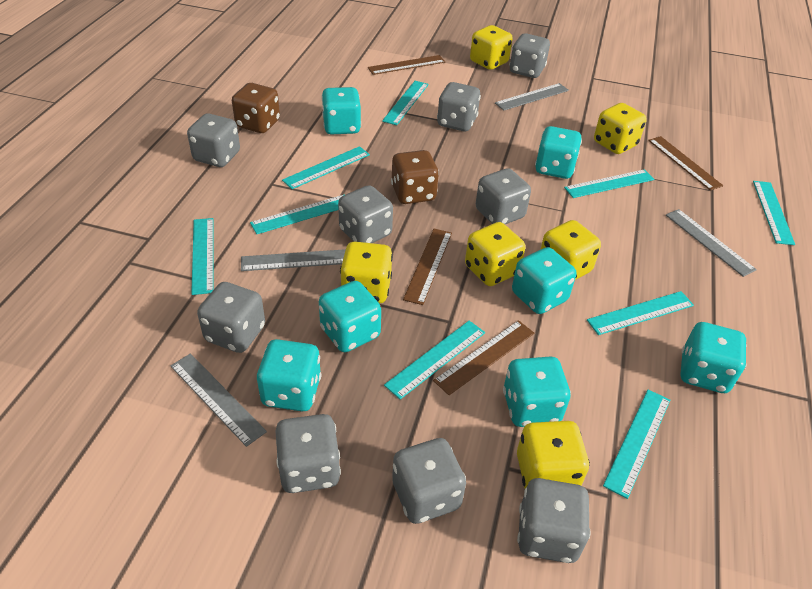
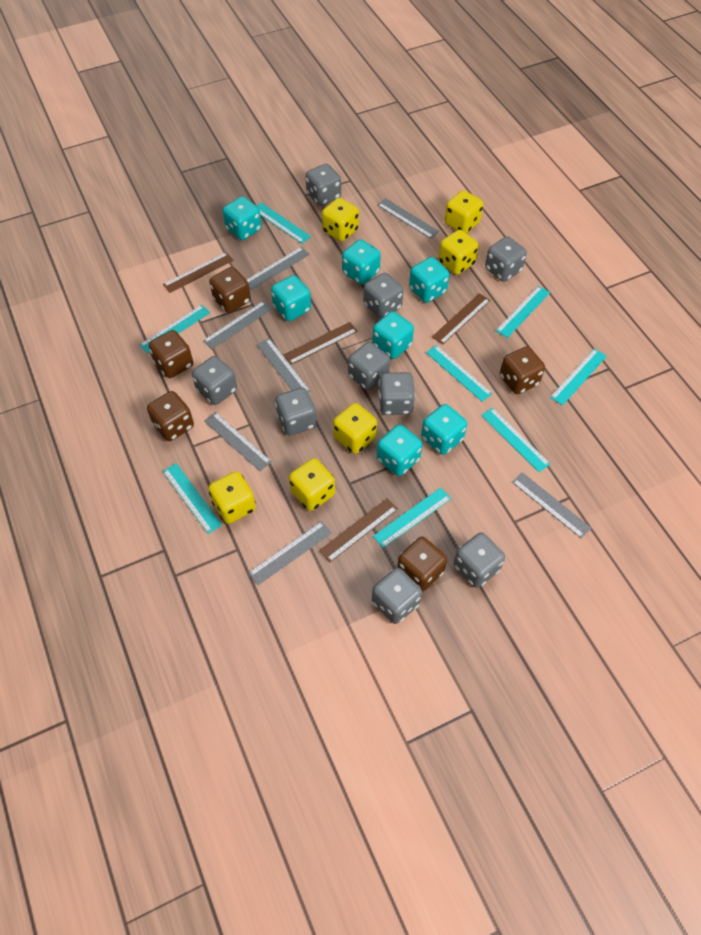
brown dice: [232,83,280,133] [391,150,439,204] = 2 -> [147,391,194,441] [149,330,193,378] [209,267,251,313] [397,536,447,592] [500,346,545,394] = 5
grey ruler: [171,353,267,447] [241,249,346,271] [495,83,569,111] [666,209,757,277] = 4 -> [203,301,272,349] [204,412,272,471] [247,247,310,290] [248,521,332,585] [257,338,310,392] [377,198,439,239] [512,472,591,538] = 7
turquoise ruler: [191,218,214,295] [250,194,345,234] [282,146,370,189] [382,81,429,125] [384,320,485,399] [564,169,654,198] [587,291,694,335] [603,390,670,499] [753,181,795,245] = 9 -> [139,305,210,354] [163,463,222,534] [257,202,311,244] [373,487,451,548] [426,345,493,402] [481,408,550,472] [496,286,550,338] [550,349,607,405] = 8

